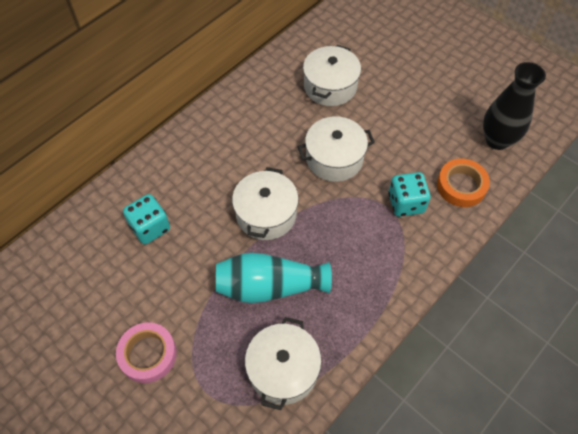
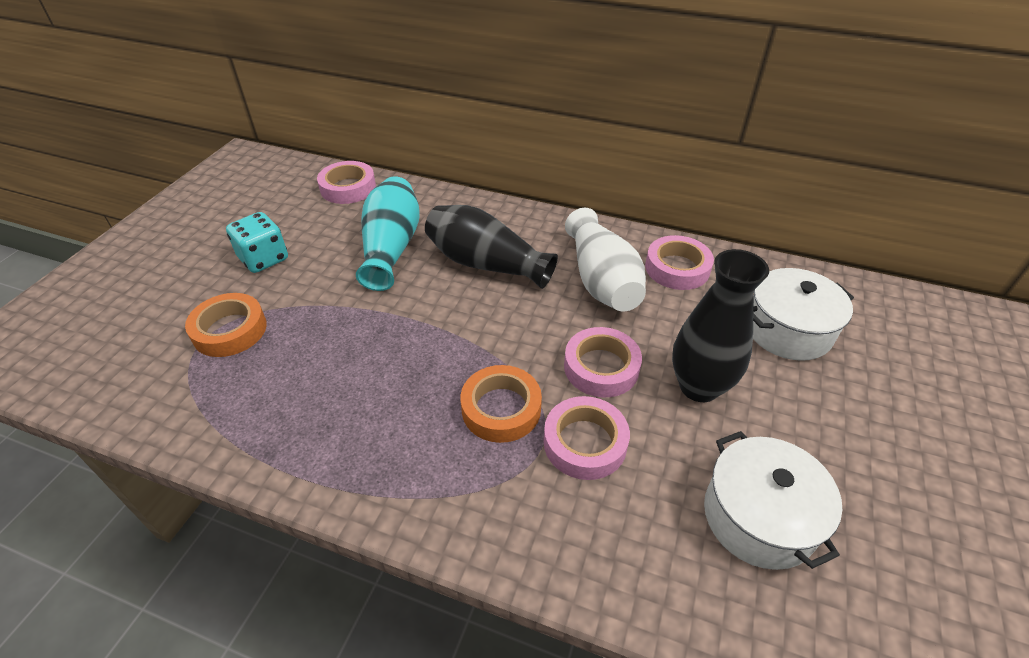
black vase: [483,62,546,150] = 1 -> [425,205,558,289] [672,249,769,402] = 2
orange tape: [437,159,490,207] = 1 -> [185,293,267,357] [461,365,542,443] = 2
pink tape: [116,322,177,383] = 1 -> [317,161,376,204] [544,396,630,480] [564,327,642,397] [645,235,714,290] = 4
turquoise dice: [123,194,170,244] [388,172,431,217] = 2 -> [226,212,288,273] = 1
white pot: [232,167,299,240] [245,317,321,410] [297,116,375,182] [303,45,361,106] = 4 -> [704,431,842,570] [753,268,854,361] = 2
white vase: none = 0 -> [565,208,646,312] = 1

